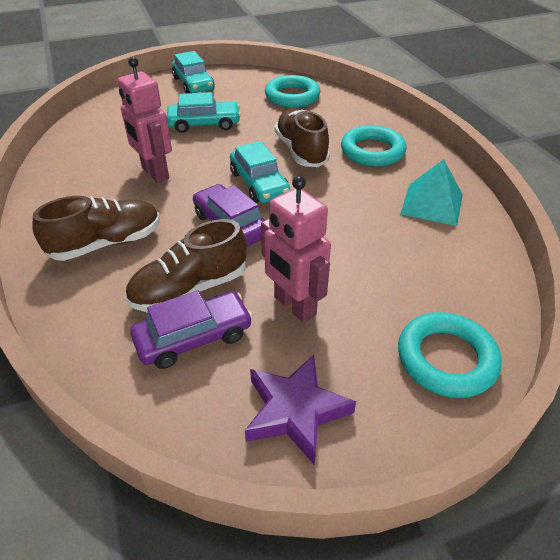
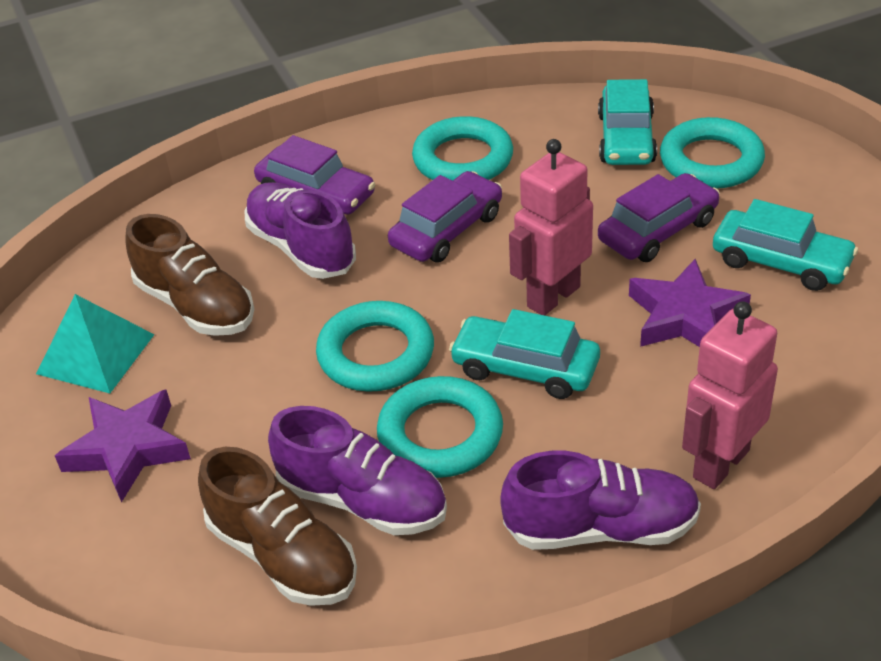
brown shoe: [33,196,160,261] [125,219,247,312] [275,109,330,167] = 3 -> [125,214,254,336] [198,447,357,606] = 2
purple car: [130,290,253,369] [193,184,265,247] = 2 -> [254,135,375,215] [388,171,502,262] [598,173,720,262] = 3
purple shoe: none = 0 -> [245,182,356,279] [268,406,447,535] [500,450,701,550] = 3
purple star: [245,354,356,465] = 1 -> [55,389,191,503] [629,259,751,347] = 2
turquoise ring: [265,75,320,107] [341,125,407,167] [398,312,502,398] = 3 -> [316,301,434,392] [377,376,503,478] [412,116,513,181] [660,117,765,189] = 4

